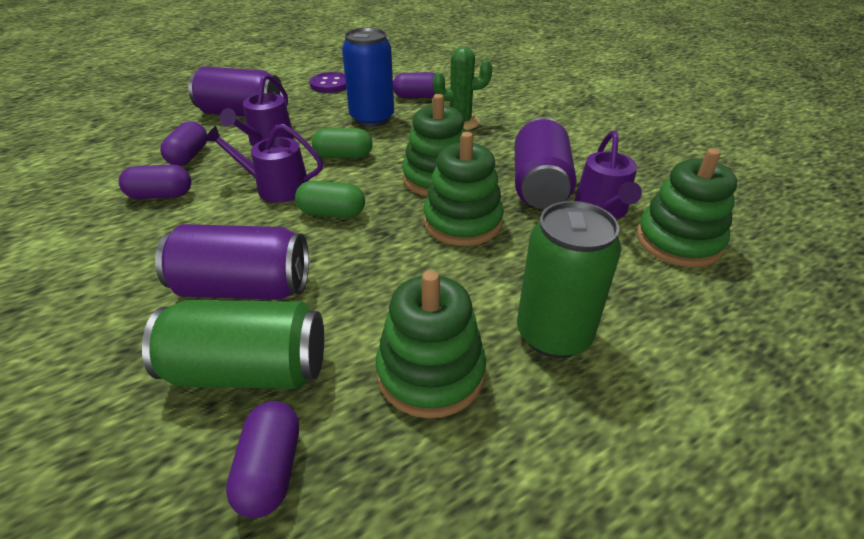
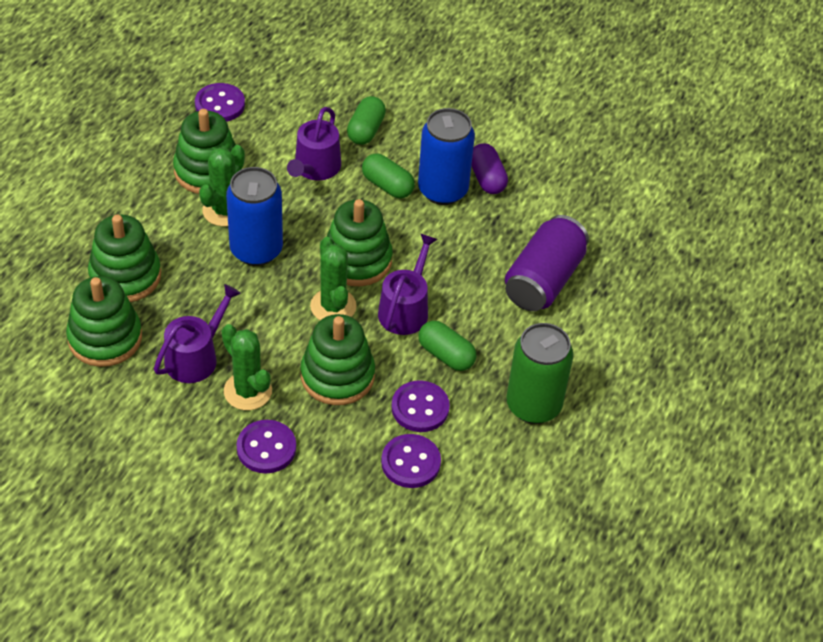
blue can: [342,28,394,127] = 1 -> [226,167,283,266] [418,108,475,205] = 2
green cactus: [433,46,492,130] = 1 -> [199,145,245,226] [222,324,272,410] [310,237,357,320] = 3
green can: [142,300,324,389] [517,201,621,358] = 2 -> [506,323,573,424] = 1
green capsule: [295,181,365,218] [312,128,372,158] = 2 -> [347,96,386,145] [362,153,415,198] [418,321,477,371] = 3
green stacking toy: [376,270,486,418] [402,94,466,196] [423,132,504,246] [637,148,737,267] = 4 -> [66,276,142,367] [88,215,161,302] [173,109,236,194] [300,314,375,405] [327,199,393,286] = 5
purple button: [309,72,346,93] = 1 -> [195,83,245,122] [236,420,296,474] [381,434,441,488] [391,380,450,432] = 4
purple can: [155,224,309,300] [188,66,283,117] [515,117,576,209] = 3 -> [505,215,589,311] = 1
purple capsule: [119,164,191,199] [160,121,207,166] [226,401,299,518] [393,72,435,98] = 4 -> [471,143,508,194] = 1

